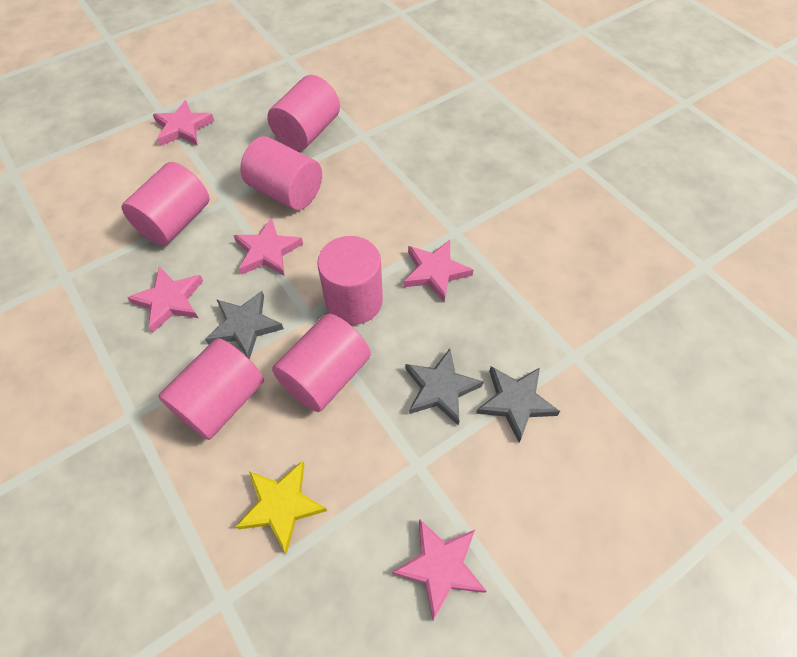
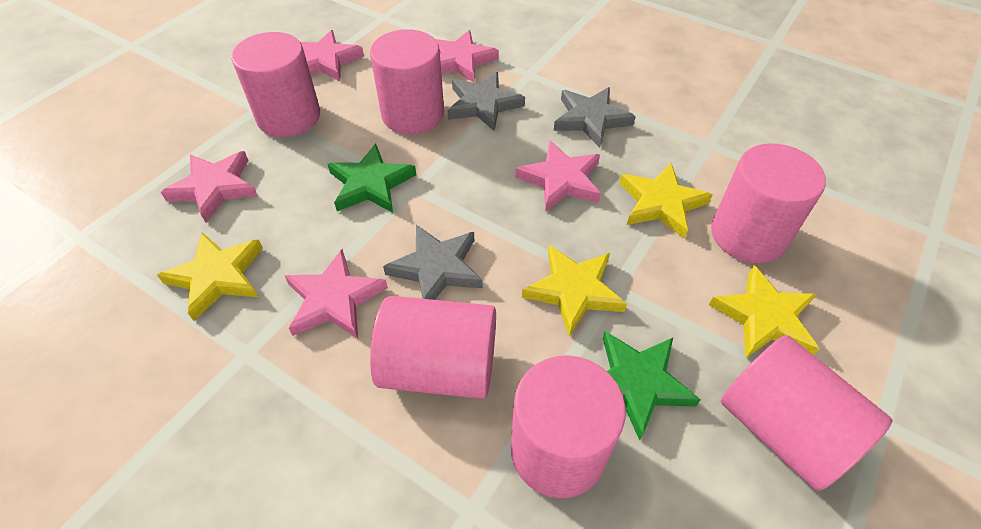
green star: none = 0 -> [328,143,416,213] [603,331,701,441] = 2
yellow star: [235,461,327,554] = 1 -> [157,232,263,321] [522,245,627,337] [619,163,712,239] [709,265,819,358] = 4

